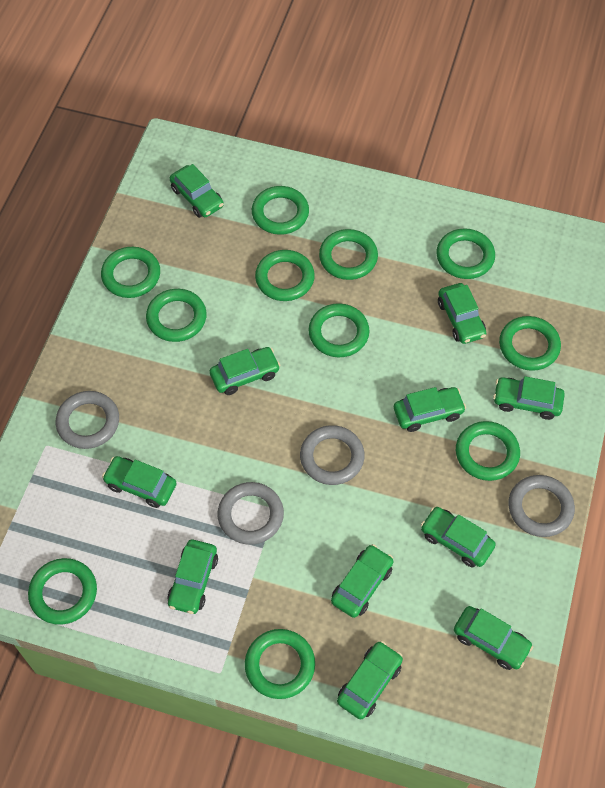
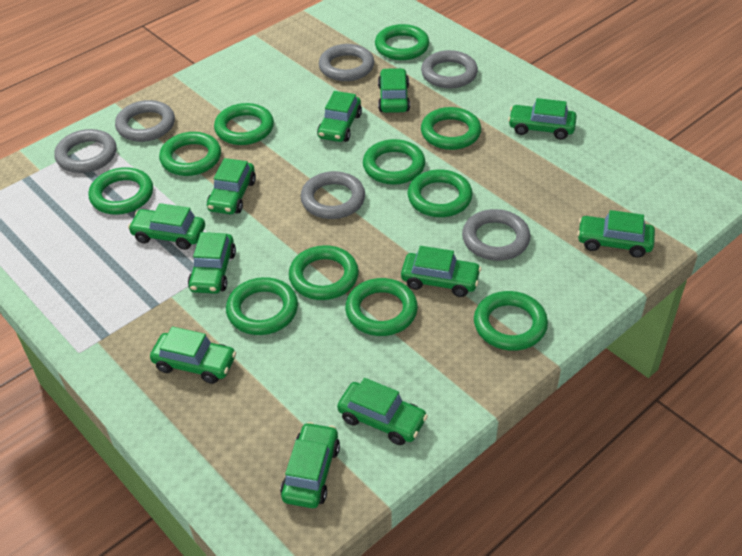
grey ring: [56,391,119,449] [218,482,284,545] [300,425,365,485] [508,475,575,537] = 4 -> [54,129,117,173] [115,100,175,142] [300,171,365,219] [319,44,374,81] [421,50,478,89] [462,209,530,261] = 6

